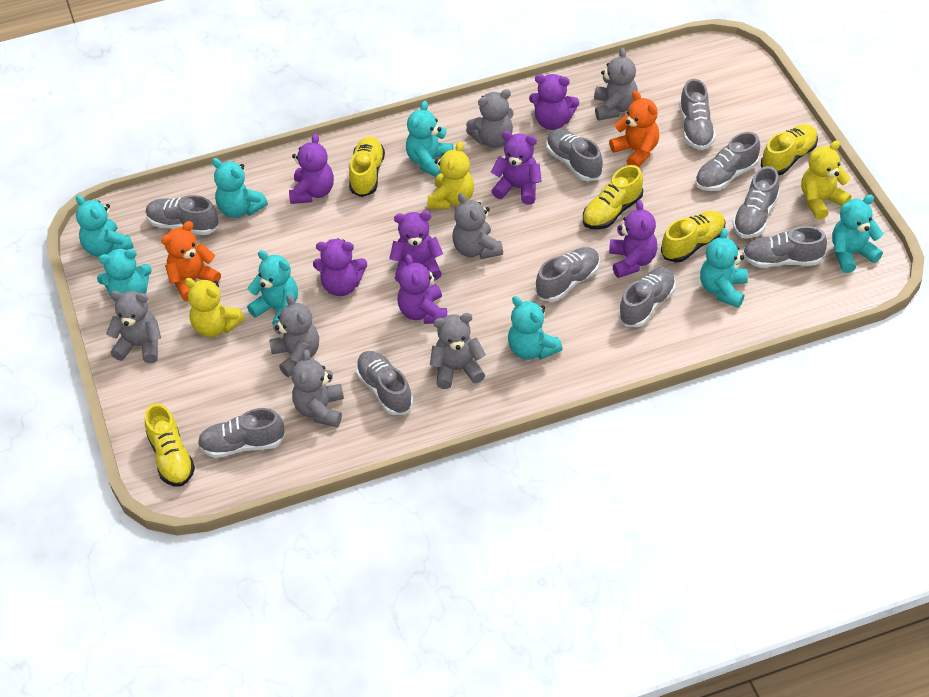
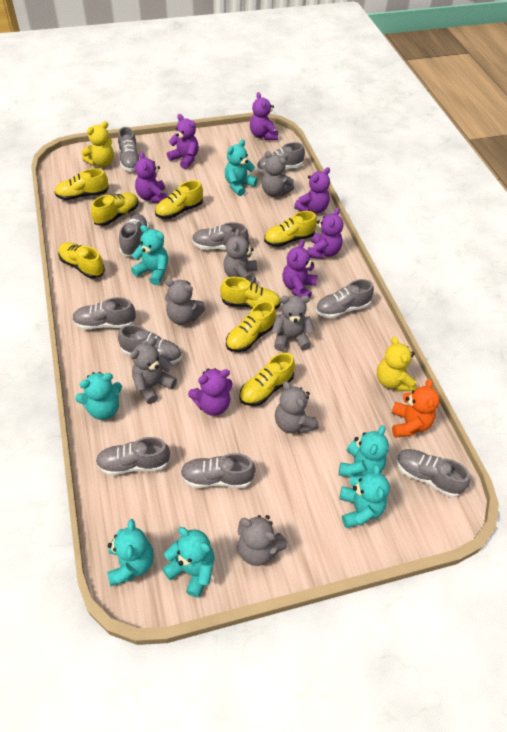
orange teddy bear: [161,221,221,301] [609,91,659,167] = 2 -> [392,379,440,438] = 1
turquoise teddy bear: [76,195,134,257] [97,248,152,302] [212,158,268,218] [247,250,298,324] [406,101,453,177] [508,296,563,360] [700,228,748,308] [832,195,883,273] = 8 -> [75,372,122,420] [107,519,154,586] [131,225,168,285] [162,527,214,598] [225,140,258,196] [339,425,389,478] [339,464,390,528] = 7
yellow shoe: [145,403,195,487] [349,136,385,197] [583,165,643,229] [661,211,725,262] [761,124,818,175] = 5 -> [55,168,109,200] [58,242,105,279] [91,192,138,226] [155,180,203,219] [220,277,281,309] [226,301,276,352] [239,353,295,406] [264,211,317,247] = 8
yellow teddy bear: [185,278,245,337] [427,141,474,209] [801,141,851,220] = 3 -> [82,121,114,167] [377,336,416,391] = 2

